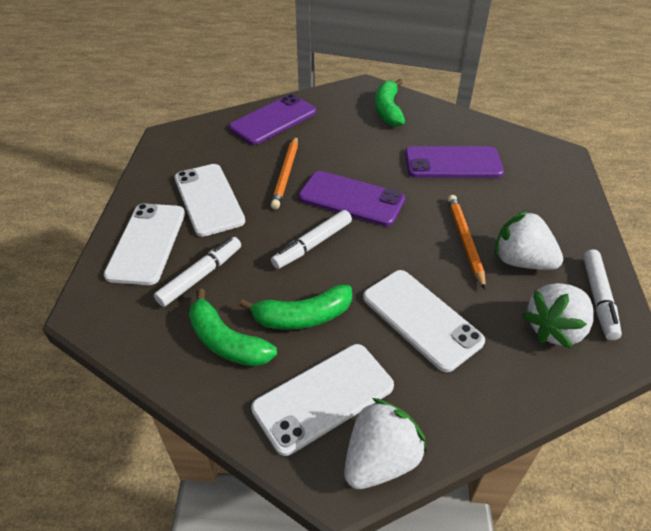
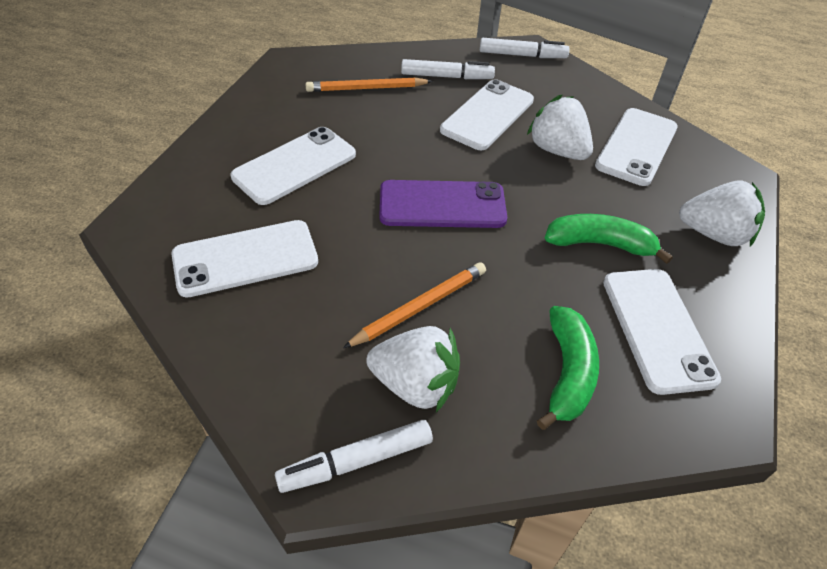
green banana: [189,289,277,367] [239,285,352,330] [375,79,405,127] = 3 -> [537,306,599,430] [545,214,673,264] = 2
purple phone: [229,94,316,145] [299,171,405,226] [405,146,504,178] = 3 -> [380,180,507,228] = 1
white phone: [104,203,185,285] [175,164,245,237] [251,344,394,456] [363,270,485,372] = 4 -> [171,220,318,298] [230,127,356,205] [440,79,534,150] [595,108,678,186] [603,269,721,395] = 5

